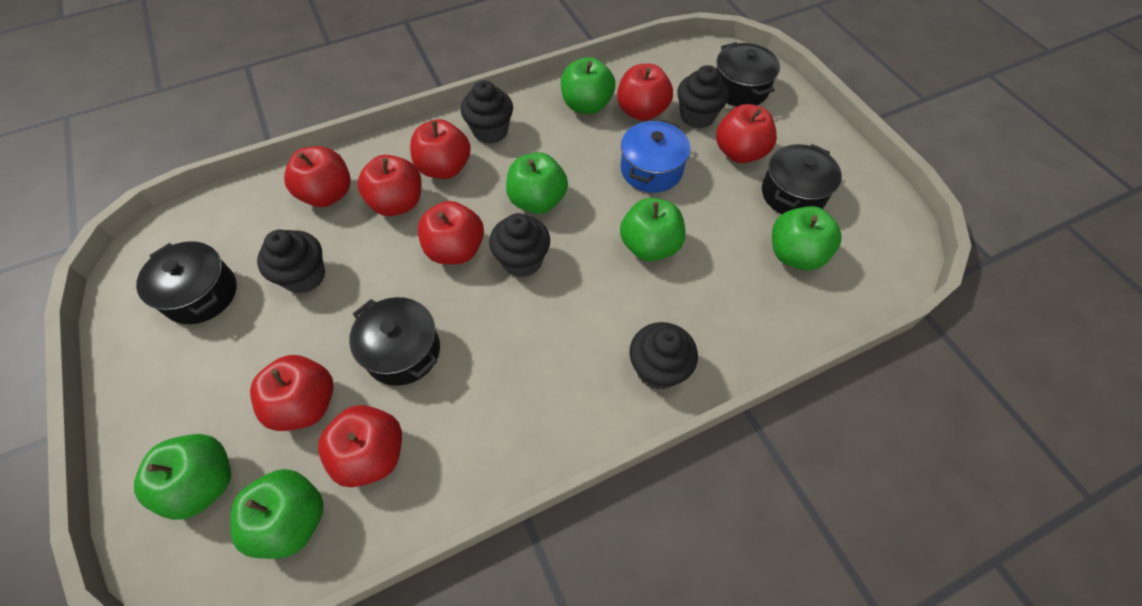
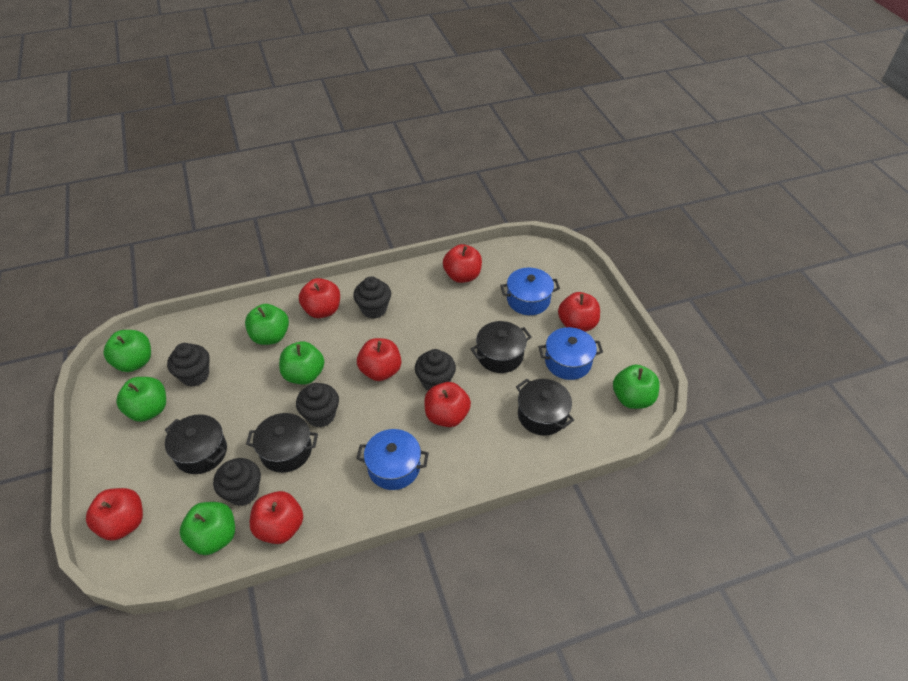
blue pot: [621,120,691,193] = 1 -> [356,429,429,490] [500,268,560,315] [539,327,603,380] = 3
red apple: [250,355,334,431] [284,146,351,207] [318,405,402,487] [357,155,421,216] [410,119,471,179] [418,201,484,264] [617,64,673,121] [716,104,777,163] = 8 -> [86,488,143,541] [250,491,303,544] [299,278,340,318] [357,338,401,381] [424,382,471,427] [443,244,482,283] [558,292,600,331] = 7

